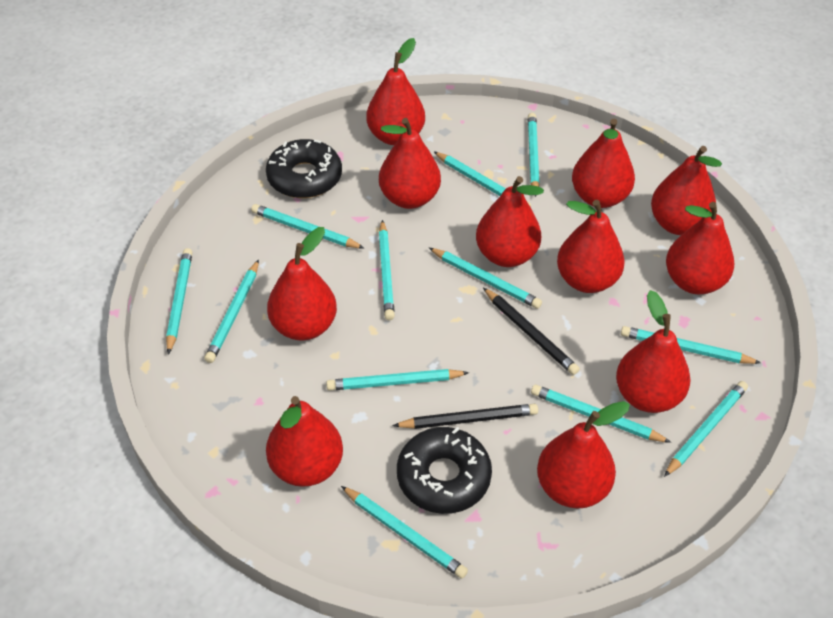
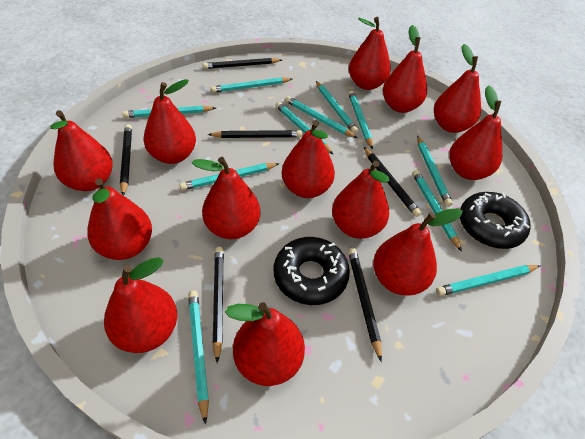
black pencil: [392,404,538,429] [483,287,580,375] = 2 -> [120,124,132,196] [203,58,282,69] [207,130,302,138] [212,247,224,363] [348,248,382,362] [364,147,421,217] = 6
red pear: [266,396,343,487] [267,227,337,340] [366,38,425,145] [379,118,441,209] [476,176,544,267] [537,401,630,508] [557,200,625,293] [572,119,635,208] [616,290,691,413] [651,146,722,235] [666,202,734,294] = 11 -> [50,110,113,191] [87,178,152,260] [104,257,177,353] [143,79,196,164] [192,157,261,239] [225,302,305,386] [281,120,335,198] [332,160,389,239] [349,17,391,90] [373,208,463,296] [383,25,427,113] [434,44,481,133] [449,85,502,180] = 13
turquoise pencil: [166,248,193,355] [204,259,259,363] [251,204,365,249] [326,369,469,391] [341,486,468,579] [379,220,395,320] [429,248,542,309] [434,151,531,207] [528,113,540,197] [531,385,671,443] [621,326,761,364] [664,381,748,477] = 12 -> [123,106,216,118] [180,163,280,191] [188,290,209,425] [211,77,292,93] [276,102,334,155] [285,96,357,138] [316,81,358,134] [348,90,373,150] [412,170,462,252] [417,136,453,207] [436,265,540,296] = 11

